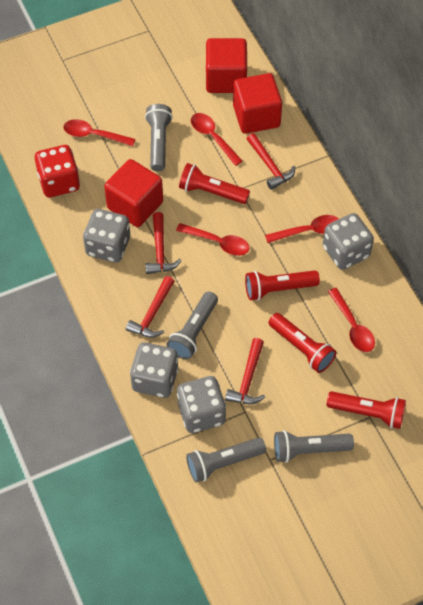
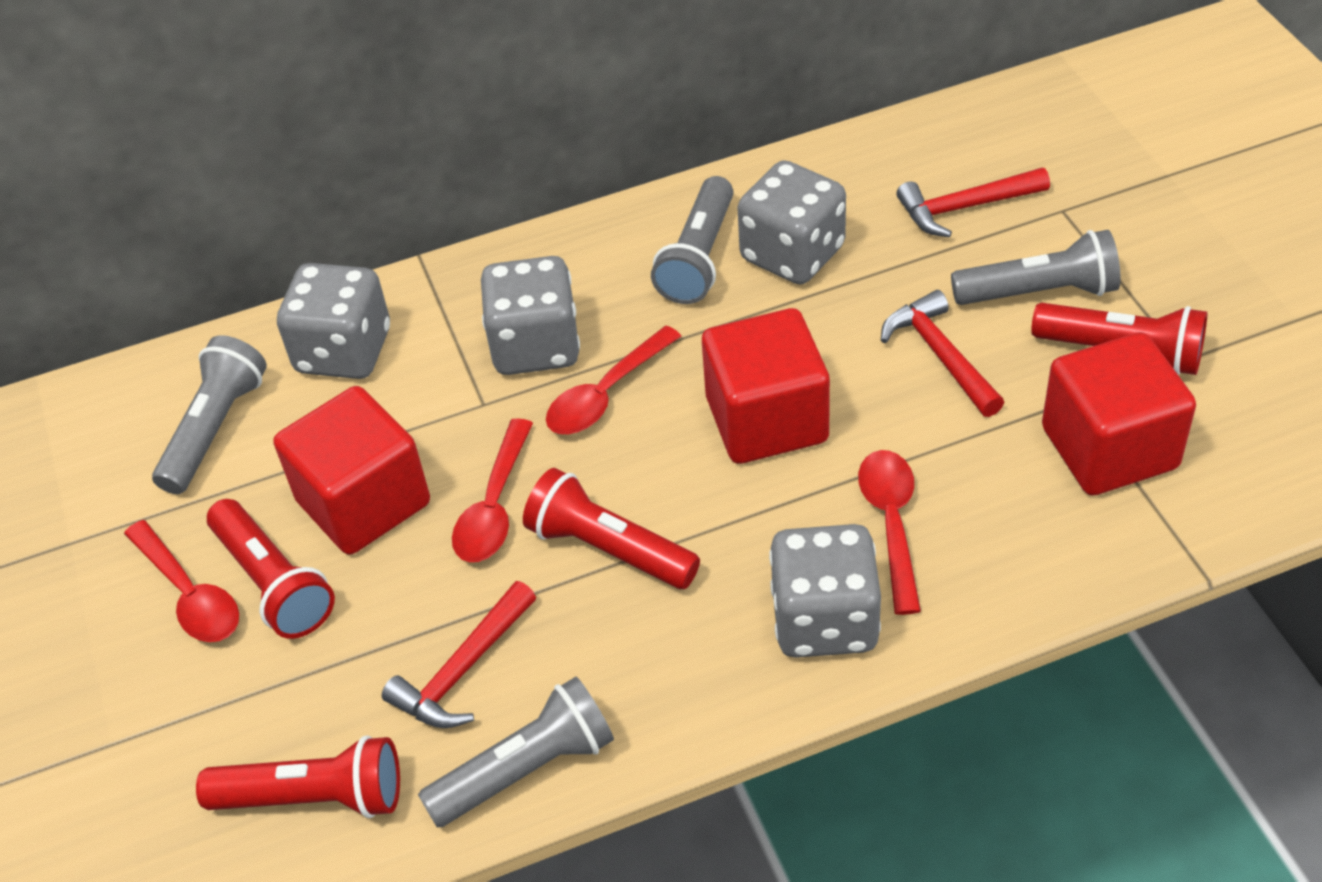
red dice: [35,145,80,197] = 1 -> none = 0
red hammer: [126,276,175,338] [146,212,181,274] [225,338,265,404] [247,133,295,190] = 4 -> [382,581,536,728] [881,290,1004,417] [896,168,1050,237] = 3
red spoon: [63,119,135,146] [176,223,250,256] [191,113,242,166] [265,215,339,243] [328,288,375,352] = 5 -> [124,520,239,642] [452,418,533,562] [546,326,681,434] [858,450,921,615] = 4

